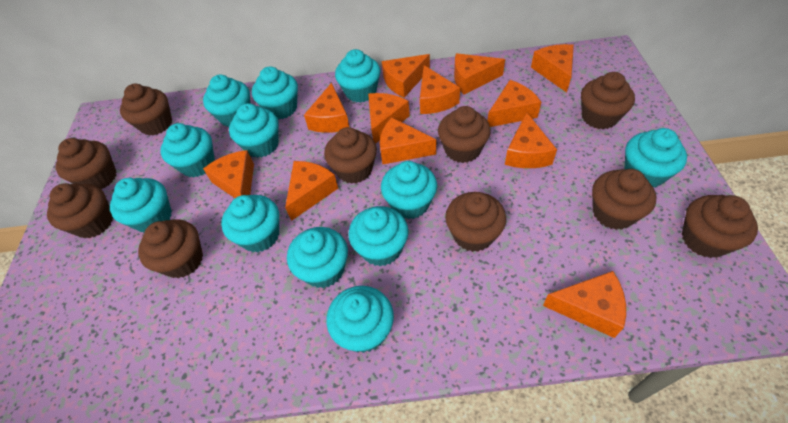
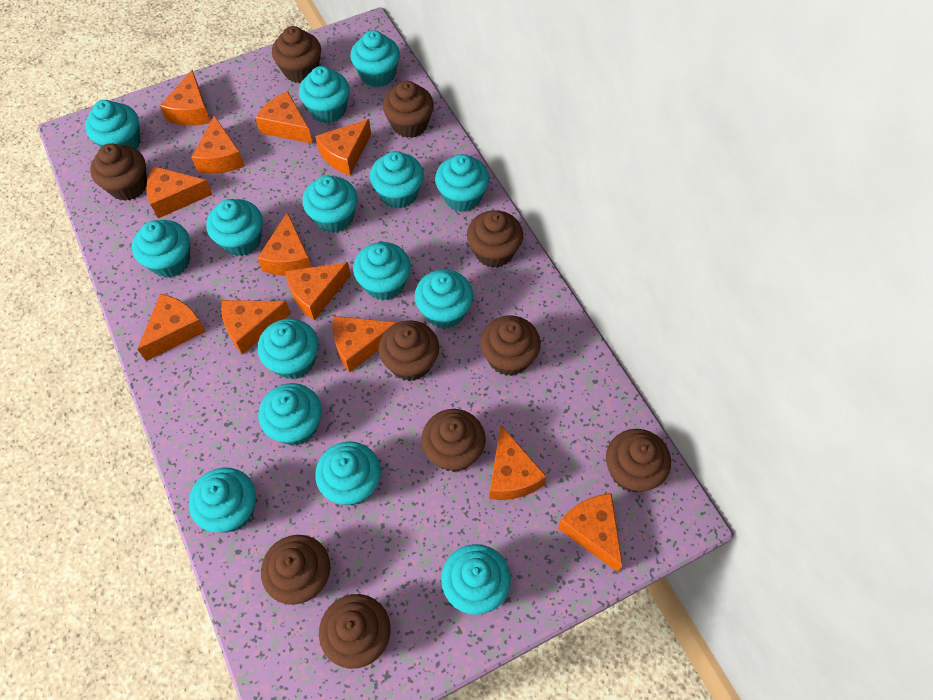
turquoise cupcake: [110,178,172,232] [160,123,215,178] [203,75,251,127] [221,195,279,253] [229,103,279,158] [252,67,298,119] [287,227,348,288] [326,286,394,353] [335,49,380,103] [348,206,409,266] [381,161,437,219] [624,128,687,187] = 12 -> [85,100,140,149] [132,220,190,278] [189,467,256,533] [206,199,263,256] [257,319,318,379] [258,383,322,446] [299,66,350,123] [302,175,358,233] [315,441,381,506] [350,30,400,87] [353,242,411,300] [370,151,424,209] [415,269,473,329] [435,154,489,212] [441,544,511,615] = 15

